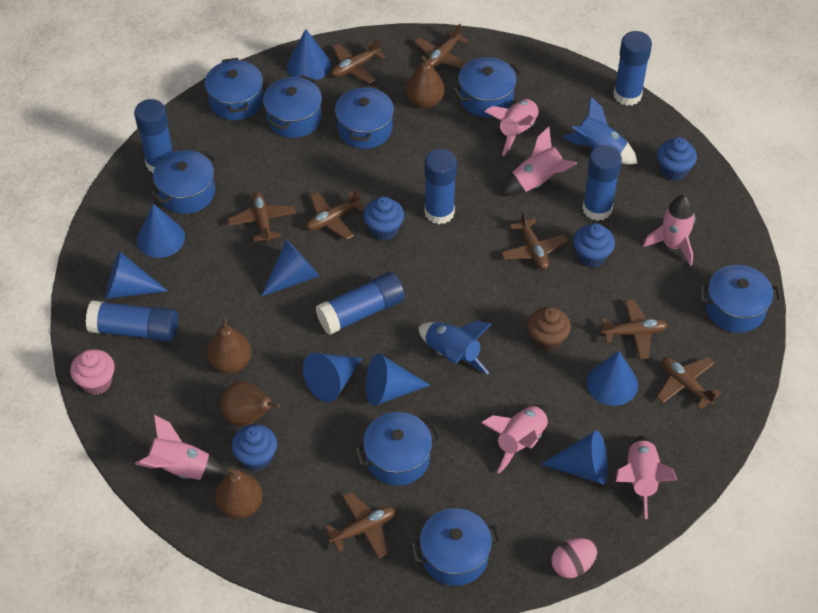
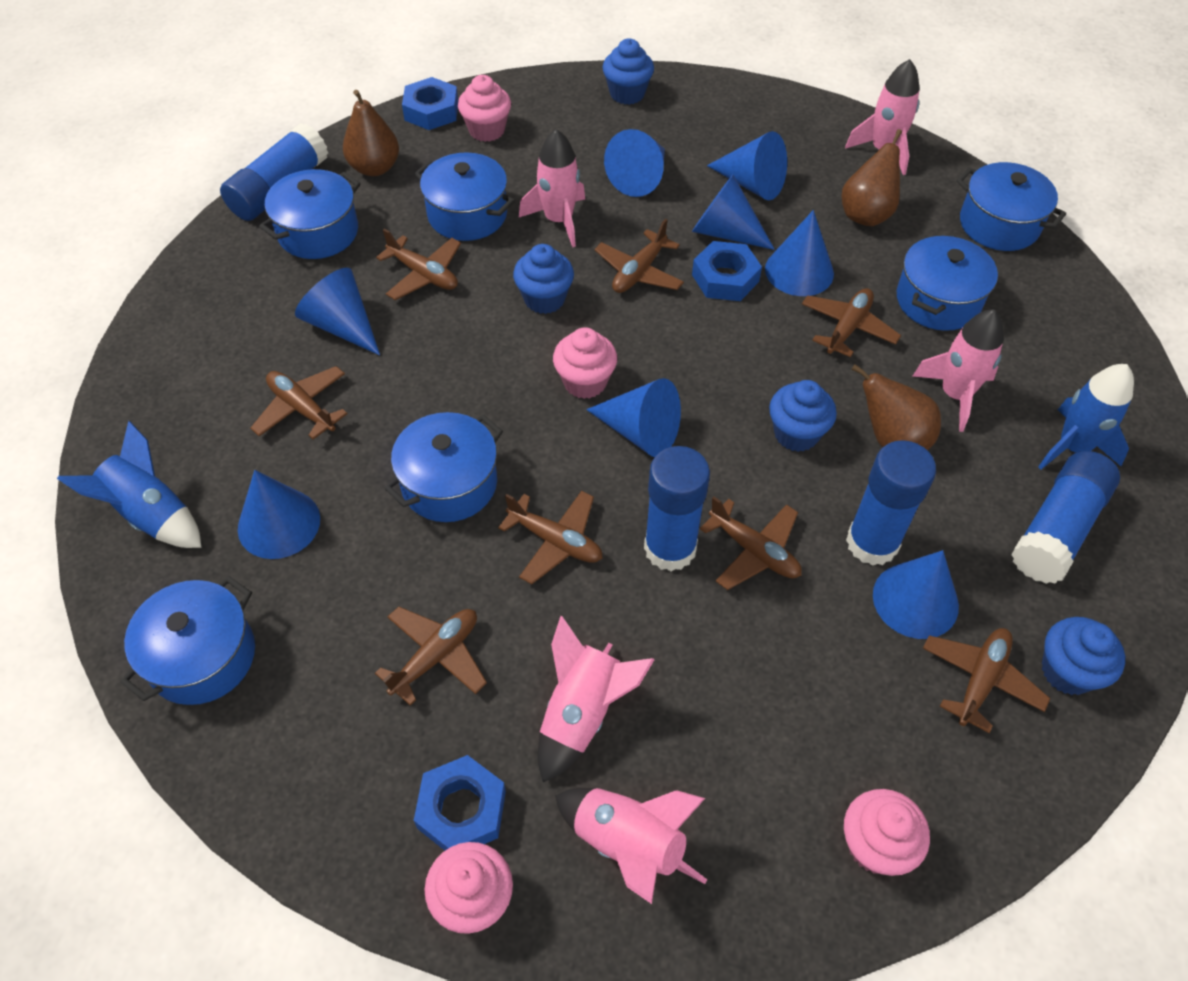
blue glue stick: [86,300,178,342] [134,99,173,173] [316,272,405,335] [424,149,457,224] [582,145,622,221] [613,31,652,106] = 6 -> [220,123,328,221] [644,446,710,572] [846,440,936,566] [1011,451,1120,584] = 4
blue nut: none = 0 -> [402,77,458,130] [414,755,506,851] [692,241,762,301] = 3
blue pot: [150,150,217,214] [205,58,263,120] [263,75,322,138] [335,85,394,149] [354,412,441,486] [410,508,501,586] [453,57,522,117] [699,265,781,333] = 8 -> [120,576,255,705] [259,169,361,259] [384,412,503,522] [415,152,515,241] [897,236,998,331] [957,162,1066,251] = 6
brown cupcake: [528,307,571,352] = 1 -> none = 0
brown pear: [207,318,252,373] [215,468,263,519] [220,381,280,426] [406,56,445,108] = 4 -> [343,90,399,176] [842,129,902,226] [852,364,941,450] = 3
pink cupcake: [70,349,115,395] = 1 -> [424,842,513,934] [458,75,511,142] [553,327,617,399] [844,789,930,876] = 4
pink egg: [551,538,597,578] = 1 -> none = 0
pink rocket: [135,415,227,480] [481,405,550,474] [484,99,539,156] [501,127,577,196] [616,436,677,519] [643,195,695,266] = 6 -> [519,129,585,247] [538,616,655,782] [555,788,707,904] [845,59,920,175] [912,309,1004,432] = 5

